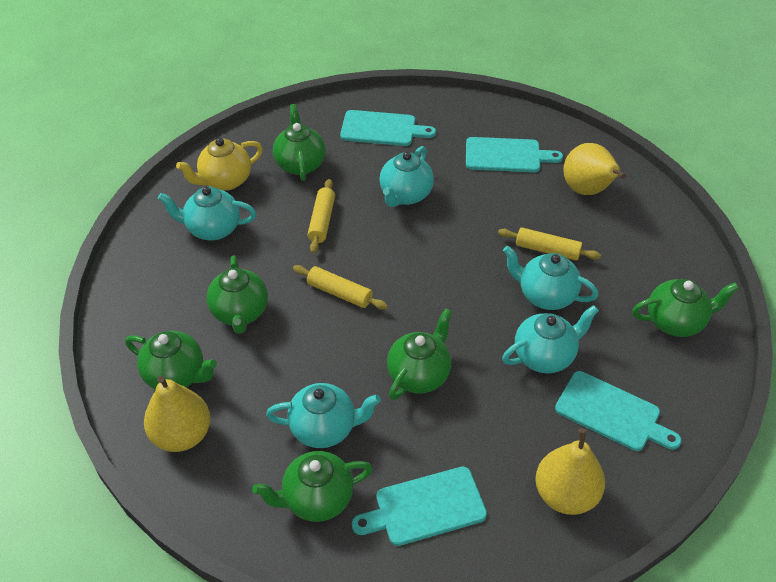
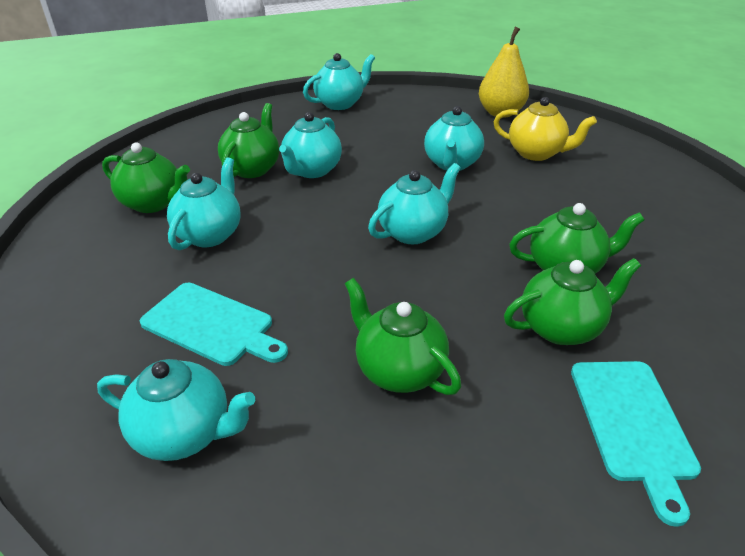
green teapot: [125,331,217,390] [206,255,268,334] [252,451,373,522] [273,104,326,181] [387,308,452,400] [632,279,739,337] = 6 -> [102,143,190,213] [218,103,279,178] [345,278,461,395] [504,258,641,345] [509,203,644,274] = 5
turquoise cutting board: [340,110,436,146] [352,467,487,546] [466,137,563,172] [555,371,682,451] = 4 -> [140,283,288,366] [571,361,701,527] = 2
turquoise teapot: [158,187,256,240] [266,383,381,448] [379,146,434,207] [502,305,599,373] [503,246,598,310] = 5 -> [97,359,255,461] [167,157,241,250] [279,112,342,178] [303,53,375,110] [368,163,461,244] [424,106,484,171] = 6
yellow pear: [144,376,211,452] [535,428,605,515] [563,143,626,195] = 3 -> [479,27,529,118] = 1
yellow rolling pin: [293,265,388,310] [307,179,335,253] [498,227,601,261] = 3 -> none = 0

